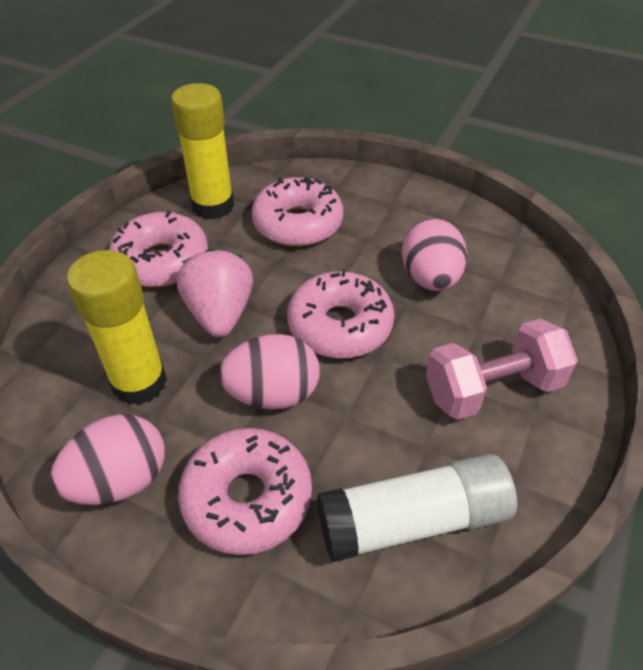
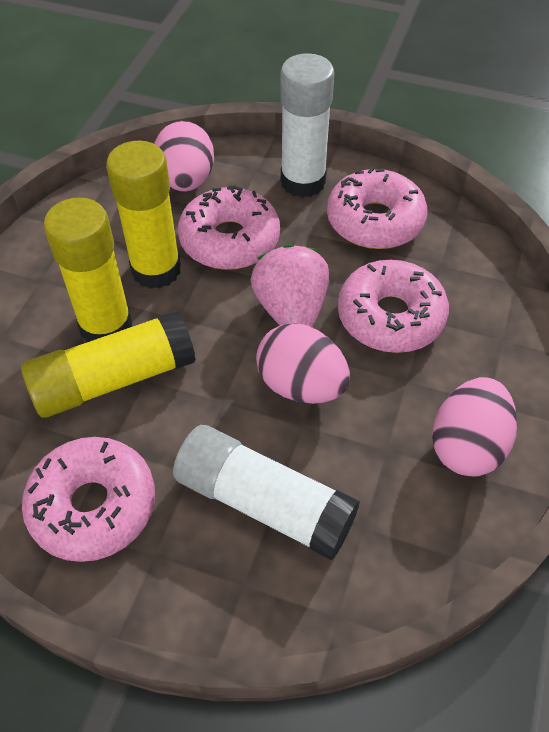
pink dumbbell: [426,319,578,420] = 1 -> none = 0
white glue stick: [317,454,517,562] = 1 -> [173,425,360,560] [280,53,334,198] = 2
yellow glue stick: [67,250,167,405] [171,83,234,219] = 2 -> [21,310,196,418] [44,197,133,342] [106,140,181,289] = 3

